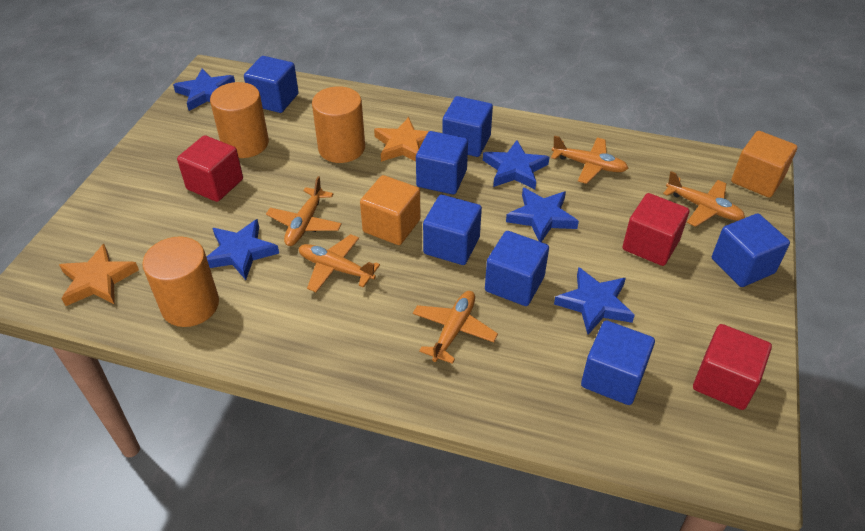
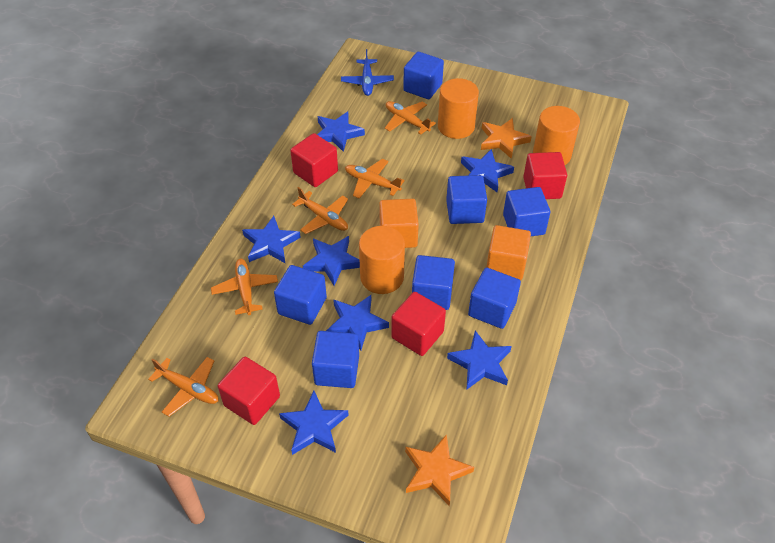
blue plane: none = 0 -> [341,49,394,96] = 1
blue star: [173,69,235,111] [207,219,279,280] [483,140,550,189] [506,188,579,242] [554,267,635,335] = 5 -> [242,216,301,263] [279,391,349,455] [303,236,360,286] [317,112,365,152] [326,295,389,351] [447,330,512,390] [461,149,514,192] = 7
red cube: [177,135,243,202] [623,193,689,266] [693,324,772,410] = 3 -> [218,357,280,425] [290,133,338,187] [391,292,446,356] [523,152,567,199] = 4

